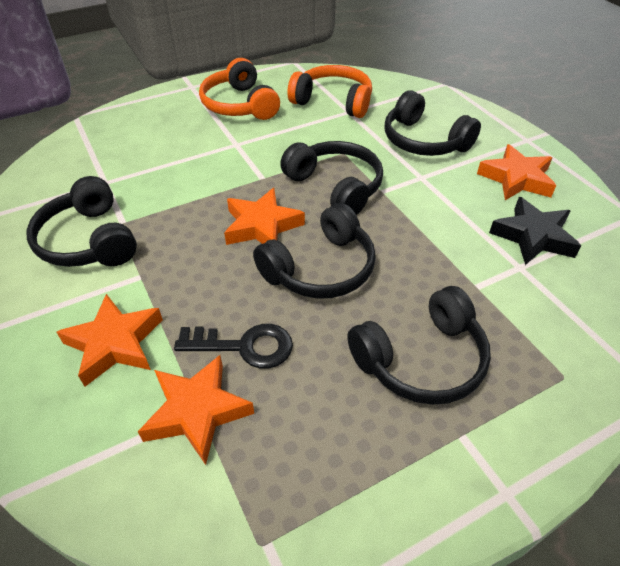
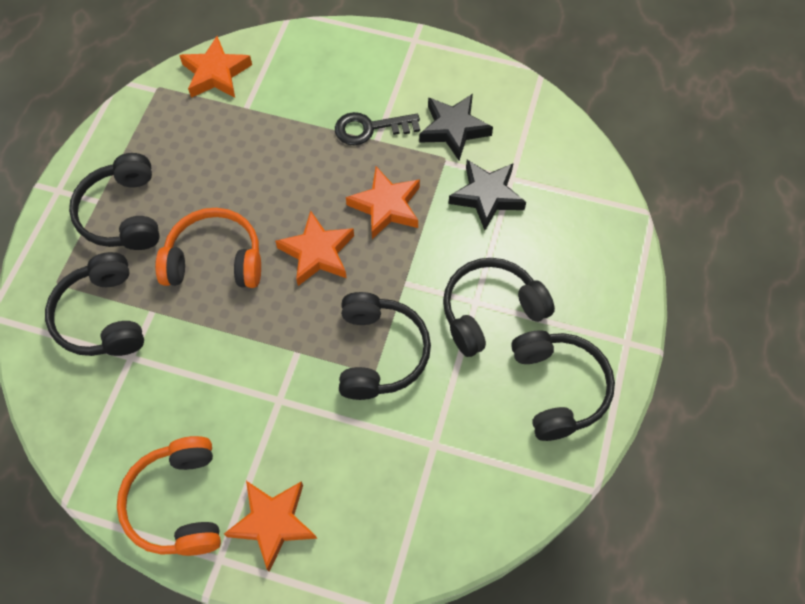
black star: [489,197,581,265] = 1 -> [419,94,493,161] [448,160,526,230] = 2

